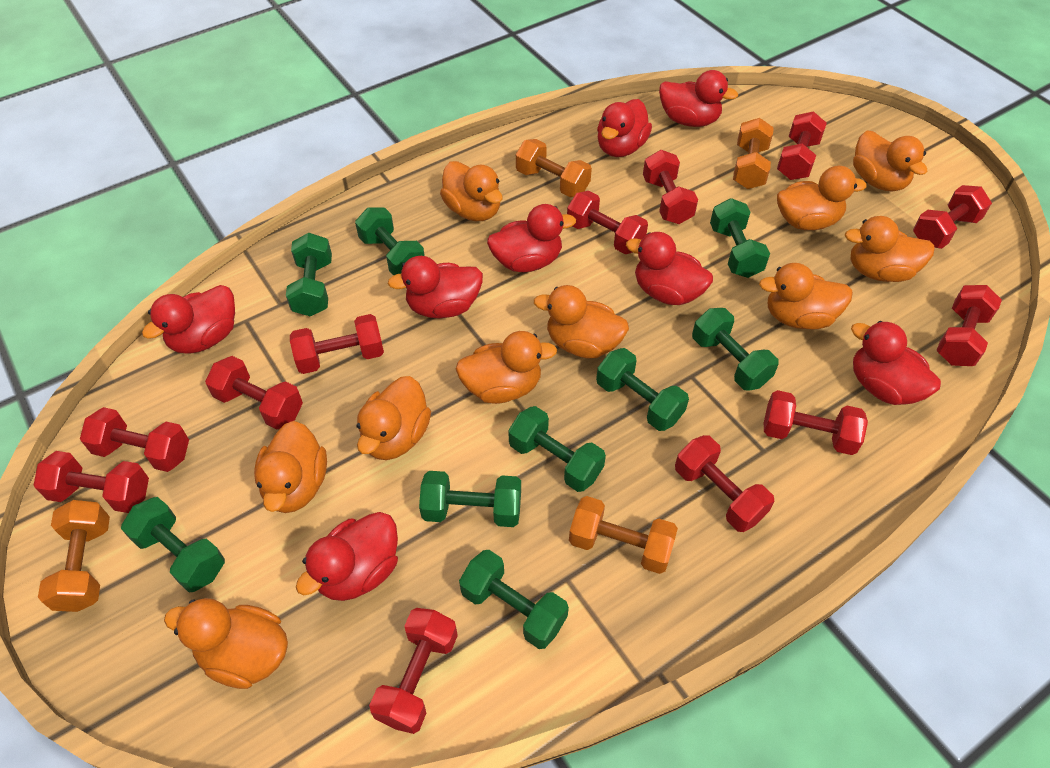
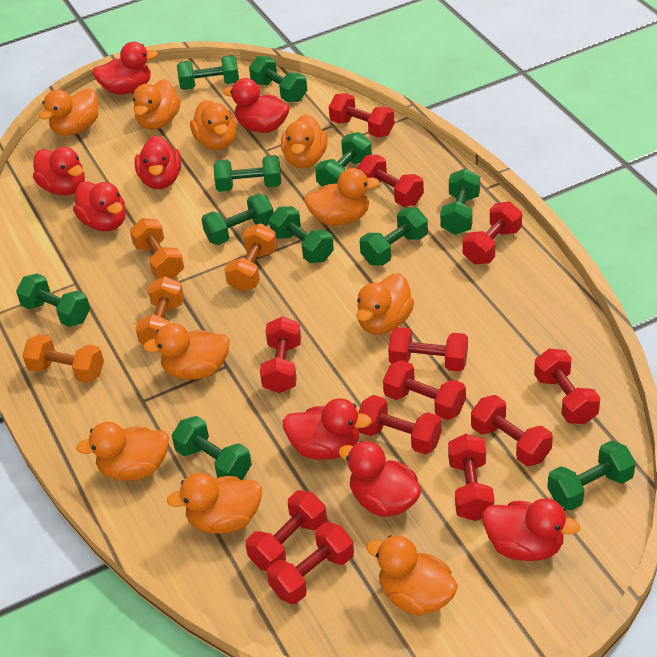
green dumbbell: [121,497,225,592] [286,233,332,316] [355,207,425,275] [419,471,521,527] [459,550,569,649] [508,406,606,492] [596,348,689,431] [692,308,779,391] [710,198,770,278] = 9 -> [16,273,90,327] [172,416,252,480] [177,55,239,90] [201,193,274,245] [213,155,281,192] [249,56,307,102] [269,206,334,263] [315,132,372,187] [360,207,428,266] [440,168,480,235] [547,440,636,510] = 11

